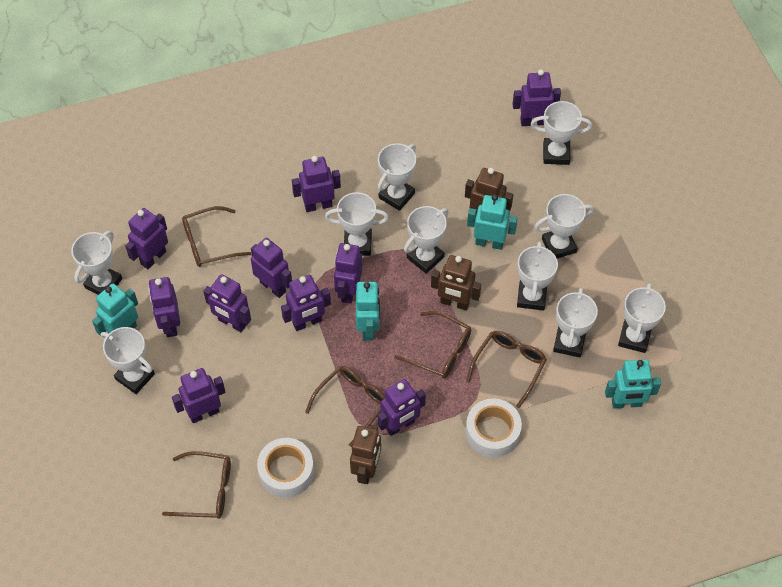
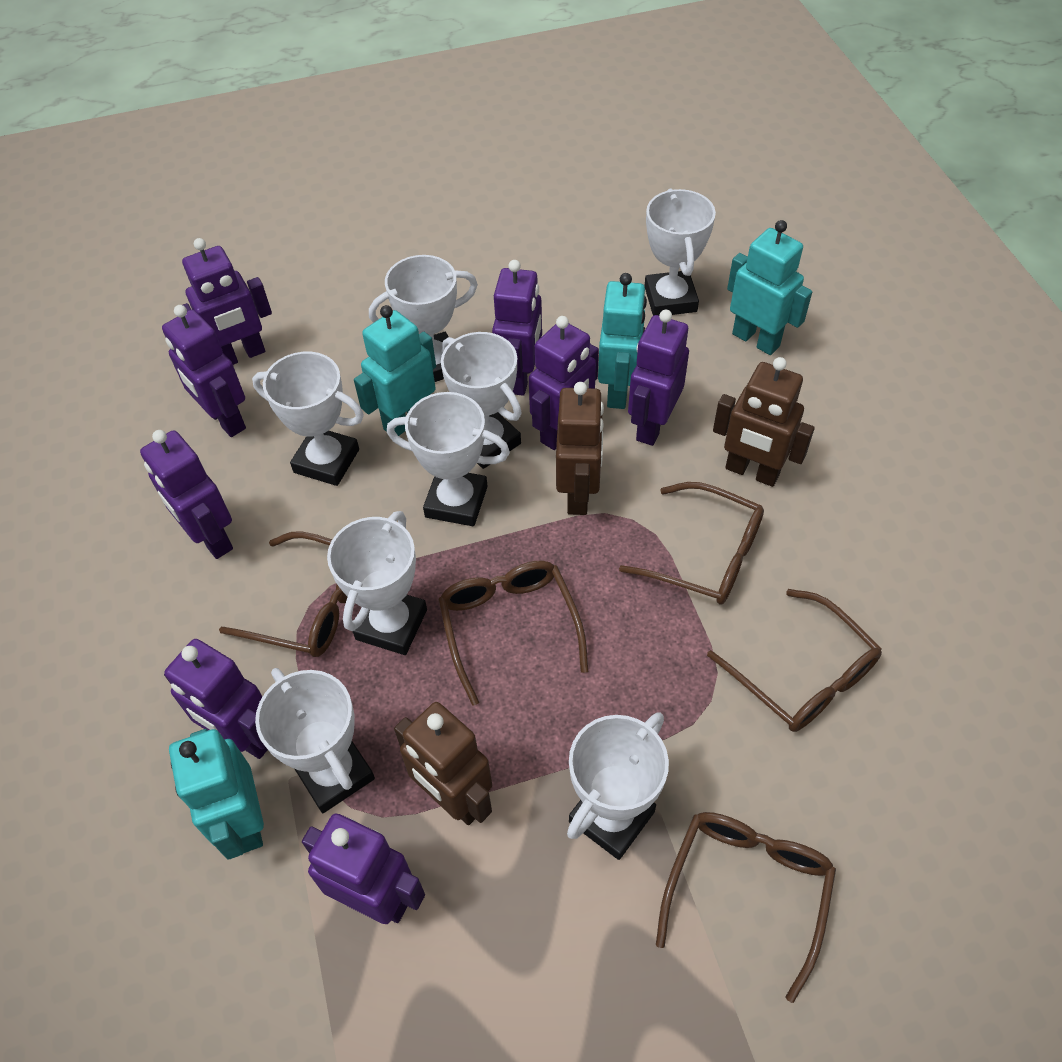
purple robot: [125,208,168,269] [148,277,180,337] [172,368,225,423] [203,274,251,332] [251,238,292,298] [281,275,331,331] [292,156,341,212] [334,243,362,304] [378,379,426,436] [512,69,561,126] = 10 -> [140,430,233,559] [162,305,246,437] [164,639,268,759] [182,238,272,365] [302,813,425,924] [492,260,542,396] [529,316,599,450] [628,310,689,446] = 8
white tape: [257,438,314,498] [466,399,522,458] = 2 -> none = 0
white trophy: [71,231,122,295] [101,327,155,394] [325,192,389,256] [378,143,416,211] [404,206,449,274] [517,242,558,311] [531,101,592,165] [535,194,594,258] [553,288,598,357] [618,283,666,353] = 10 -> [252,352,364,486] [255,668,375,813] [327,511,427,655] [369,255,478,382] [387,392,510,526] [441,332,522,469] [567,712,669,860] [644,189,716,316] = 8

